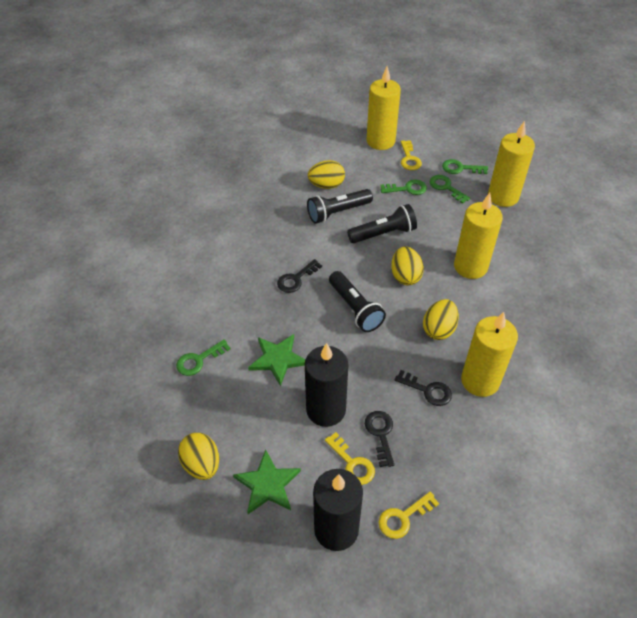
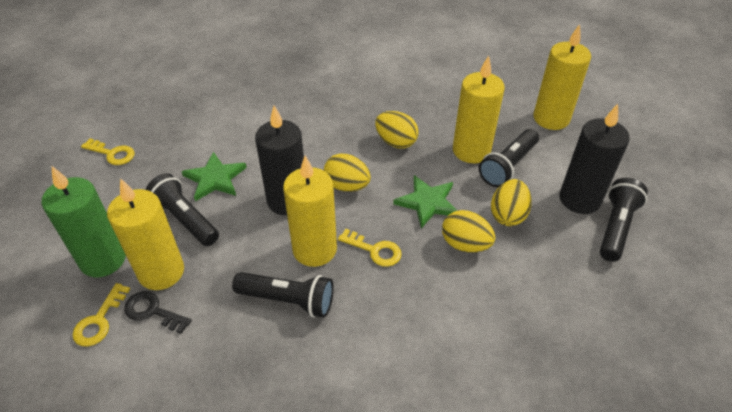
black flashlight: [307,189,373,224] [329,271,386,332] [347,204,417,243] = 3 -> [146,173,219,246] [232,272,334,318] [479,129,539,187] [600,178,648,262] = 4
black key: [277,259,322,293] [365,411,394,467] [395,370,452,406] = 3 -> [124,291,192,334] = 1
green candle: none = 0 -> [41,166,126,277] = 1
green key: [176,339,230,376] [380,179,427,195] [430,175,470,204] [442,159,488,174] = 4 -> none = 0

